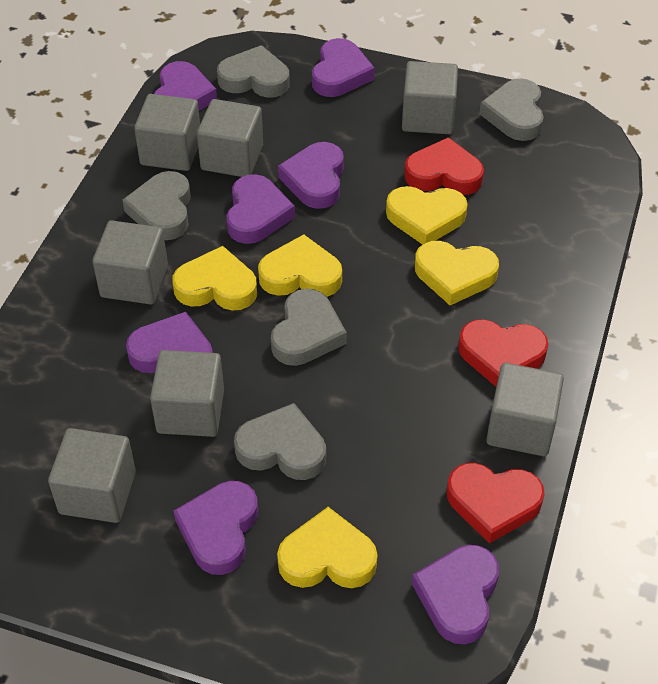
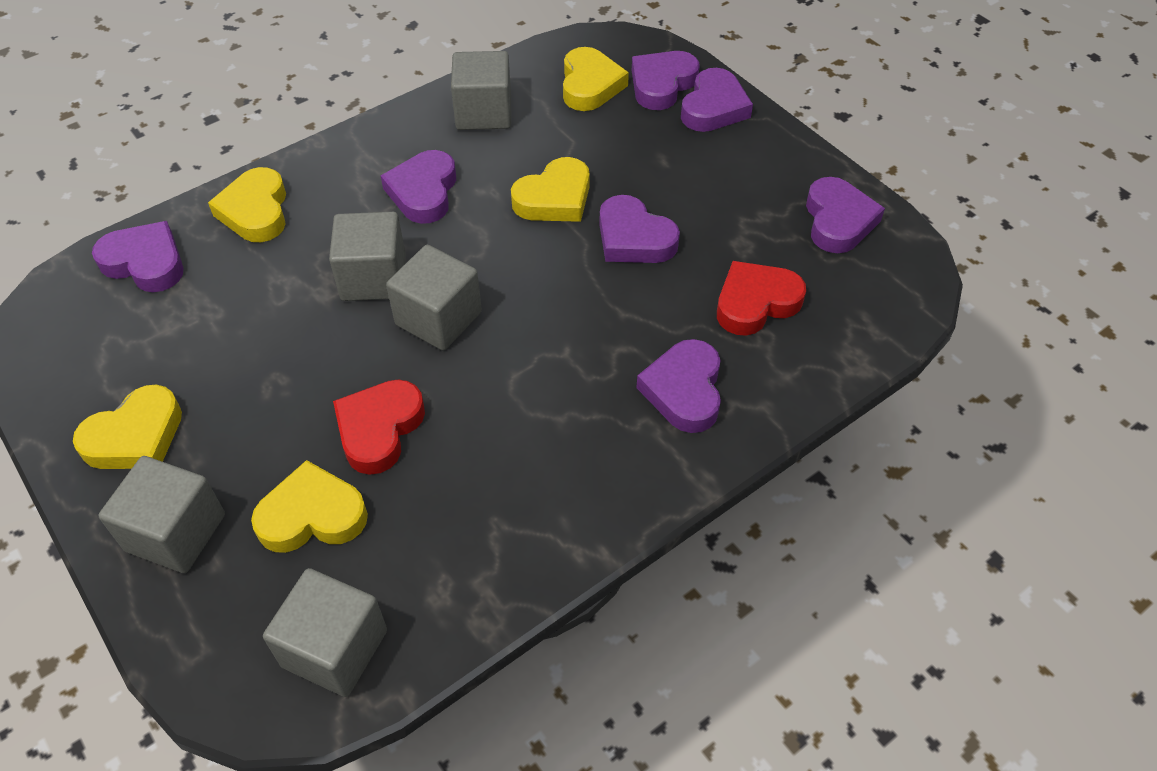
grey cube: [48,428,136,523] [93,220,168,305] [134,94,200,171] [150,350,224,437] [197,99,263,177] [402,61,458,134] [486,363,564,456] = 7 -> [98,456,225,573] [263,568,387,697] [329,212,406,301] [386,245,482,351] [451,51,511,130] = 5
grey heart: [122,171,191,240] [217,45,290,98] [234,403,326,480] [271,289,347,366] [479,78,544,141] = 5 -> none = 0
red heart: [404,137,484,195] [447,463,544,544] [458,319,548,387] = 3 -> [333,379,425,475] [717,261,806,336] = 2

